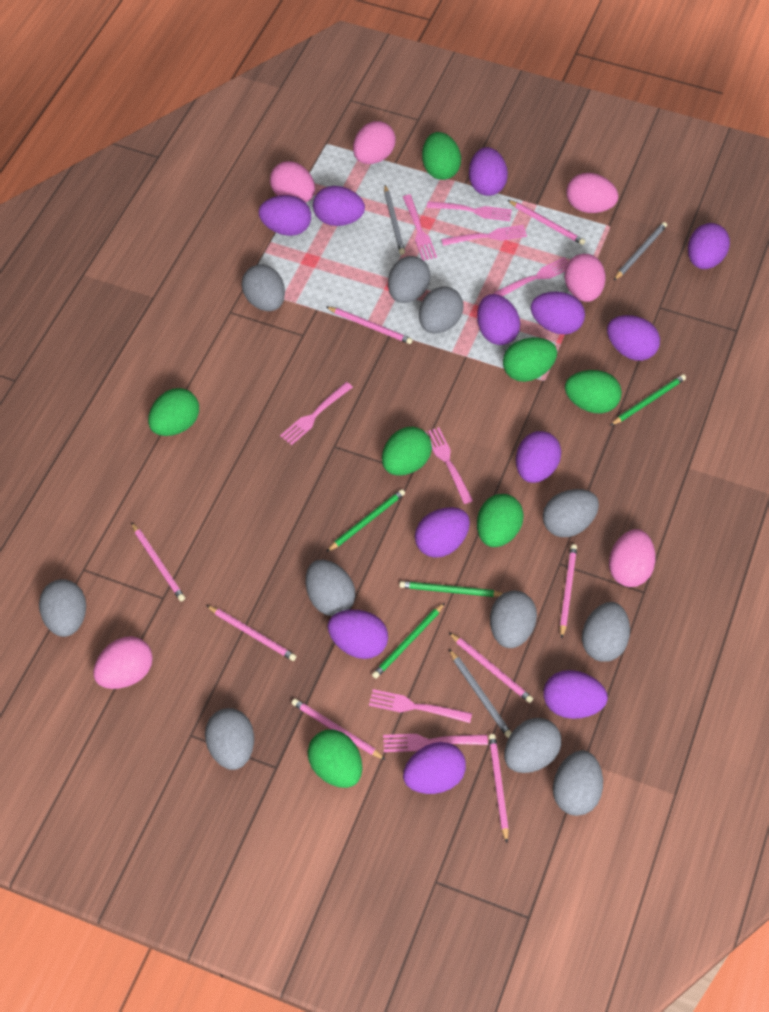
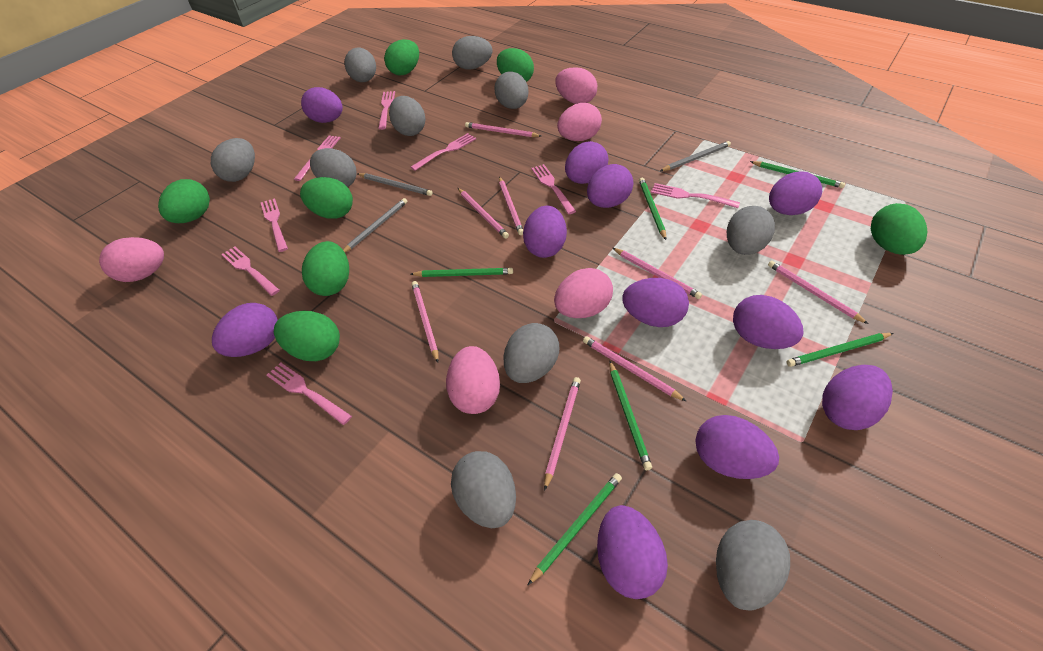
green pencil: [326,489,405,552] [372,603,445,679] [399,581,503,597] [610,374,686,426] = 4 -> [411,268,513,277] [528,473,622,585] [609,361,652,470] [639,178,666,240] [750,161,845,188] [787,333,893,367] = 6
grey egg: [39,579,86,637] [205,708,254,770] [242,264,285,311] [306,560,355,616] [388,256,431,303] [419,286,464,334] [490,591,537,648] [504,718,562,773] [543,489,599,537] [553,750,603,816] [582,602,630,662] = 11 -> [211,138,255,182] [310,148,356,187] [344,48,376,82] [389,96,426,136] [451,451,516,528] [452,36,492,70] [494,71,529,109] [504,323,559,383] [716,520,790,610] [727,206,775,255] = 10
pink egg: [93,636,153,689] [270,161,315,202] [353,121,396,164] [564,254,606,302] [566,173,619,213] [609,529,656,587] = 6 -> [99,237,164,282] [446,346,500,414] [554,268,613,318] [555,67,597,104] [557,103,602,141] = 5
purple egg: [259,195,311,236] [313,186,365,226] [328,610,388,659] [403,742,466,794] [415,507,470,558] [469,147,508,196] [477,294,520,345] [516,431,561,483] [531,292,585,335] [543,670,608,719] [607,315,660,361] [688,223,730,269] = 12 -> [212,303,278,357] [301,87,343,123] [523,206,567,258] [565,141,609,184] [587,164,634,208] [597,505,668,599] [622,278,689,327] [695,415,779,479] [733,295,804,349] [769,171,822,215] [822,365,893,430] = 11

